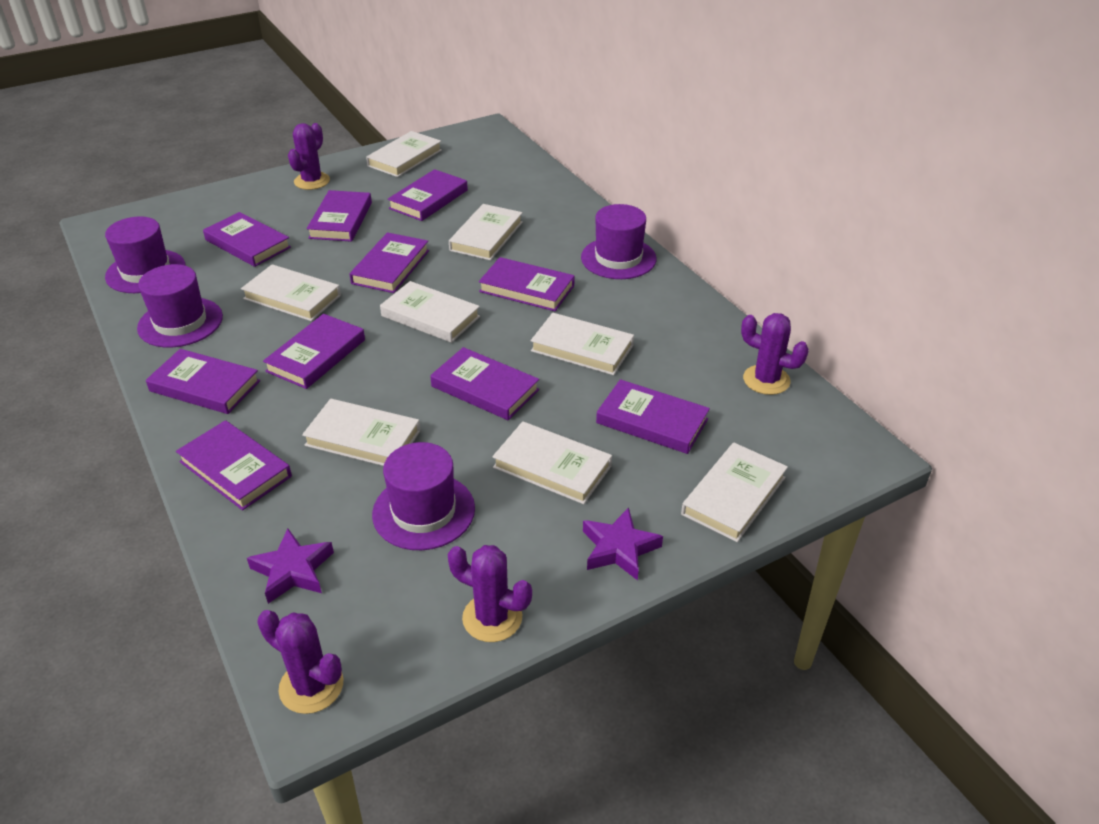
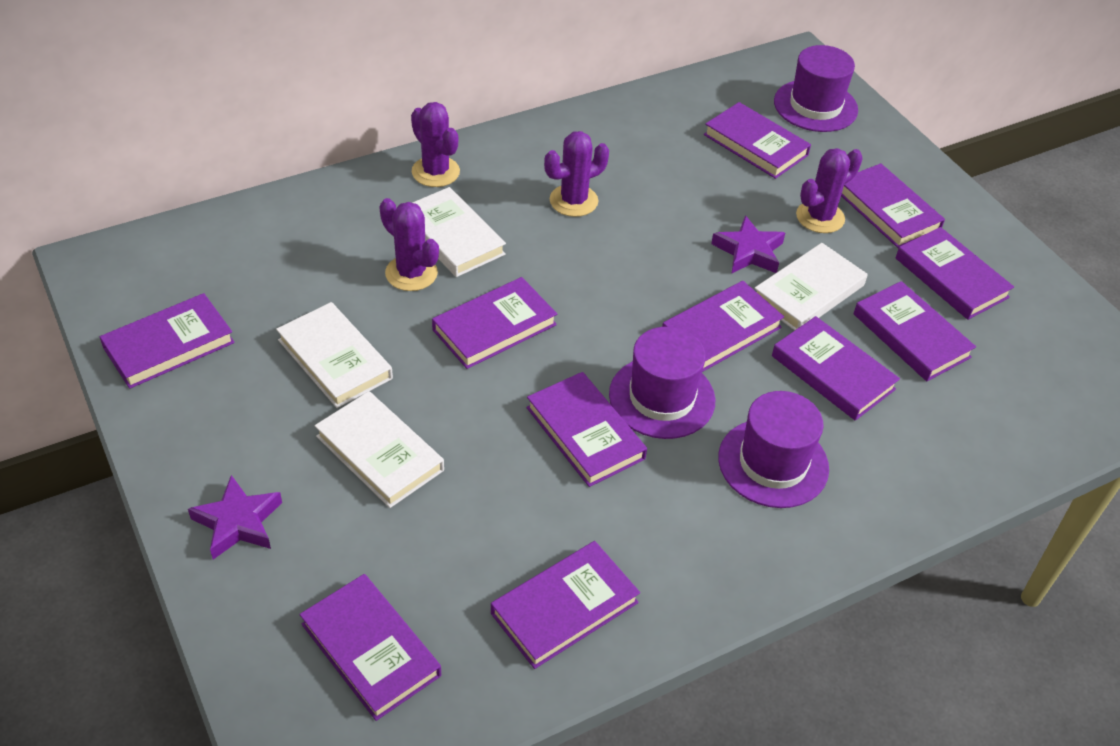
purple book: [146,349,260,414] [176,420,292,510] [203,212,291,267] [263,314,365,389] [307,190,372,242] [349,232,429,293] [388,169,468,221] [430,347,539,420] [479,257,575,311] [596,379,710,454] = 10 -> [100,293,235,389] [300,574,441,721] [432,277,557,369] [491,541,640,669] [527,372,647,487] [662,281,784,372] [704,102,811,179] [772,316,900,421] [841,163,945,248] [854,281,976,381] [896,227,1014,320] = 11
purple hat: [105,216,186,293] [137,264,223,348] [372,442,475,550] [581,204,657,279] = 4 -> [609,327,715,439] [718,391,829,508] [774,45,858,132] = 3
white book: [241,264,341,321] [302,399,420,466] [366,131,442,177] [380,281,480,343] [449,204,523,260] [492,421,612,504] [531,313,634,375] [681,442,788,542] = 8 -> [276,302,393,408] [315,391,444,508] [412,187,506,277] [754,243,868,330] = 4

